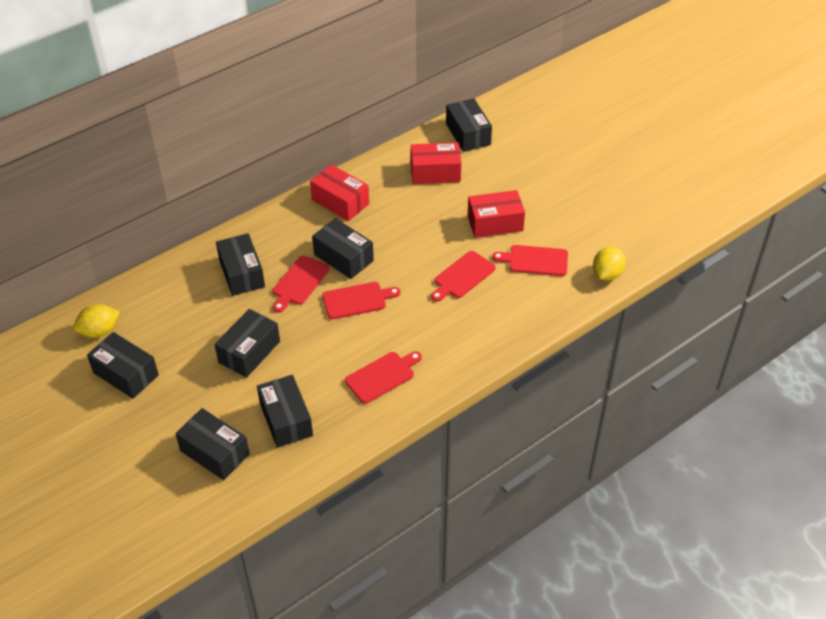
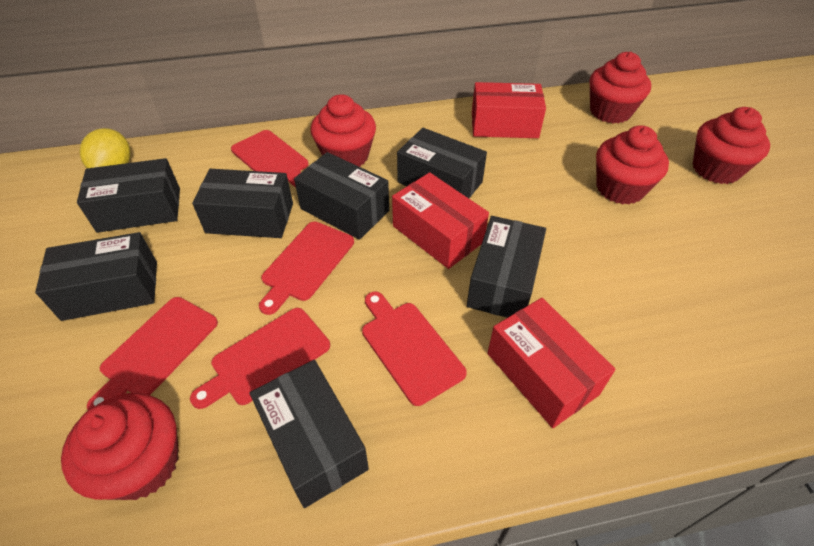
red cupcake: none = 0 -> [61,393,179,500] [310,94,376,167] [590,52,651,124] [596,125,669,204] [693,107,770,184] = 5
yellow lemon: [73,304,120,338] [593,246,626,281] = 2 -> [80,128,131,168] = 1

